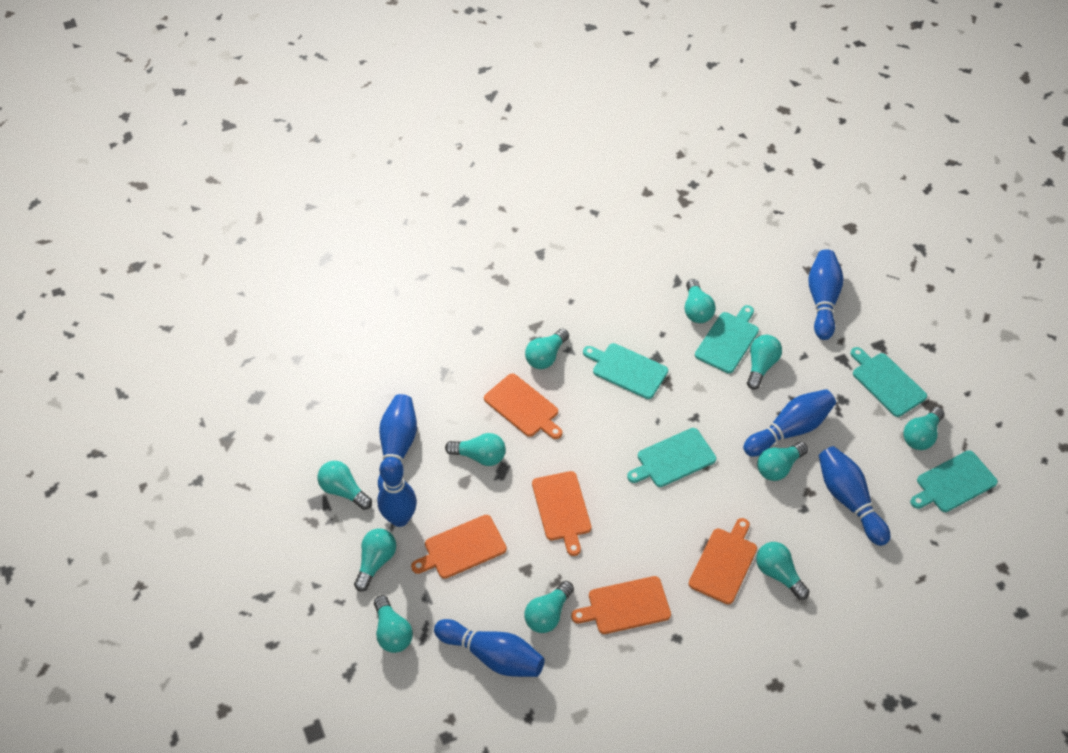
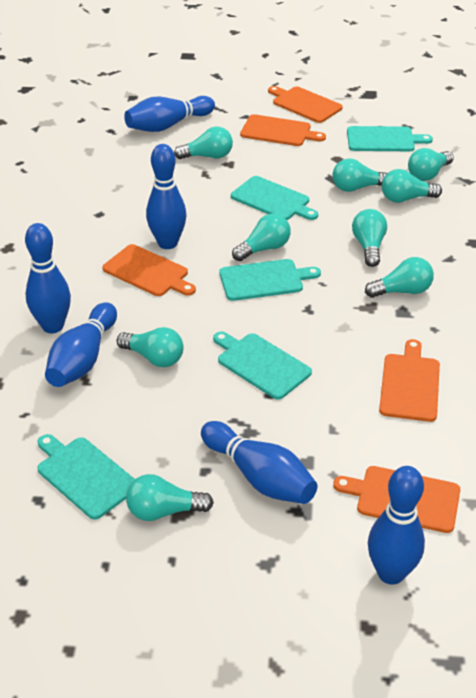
turquoise light bulb: [317,461,372,510] [354,528,396,592] [374,595,413,653] [445,433,506,466] [524,581,574,633] [525,328,569,369] [685,279,716,323] [747,335,782,390] [756,542,810,600] [757,442,808,481] [903,407,944,450] = 11 -> [117,327,184,367] [126,474,214,521] [174,126,233,159] [232,214,291,261] [333,159,387,192] [352,209,387,267] [365,257,434,298] [382,169,442,203] [408,148,454,181] = 9

